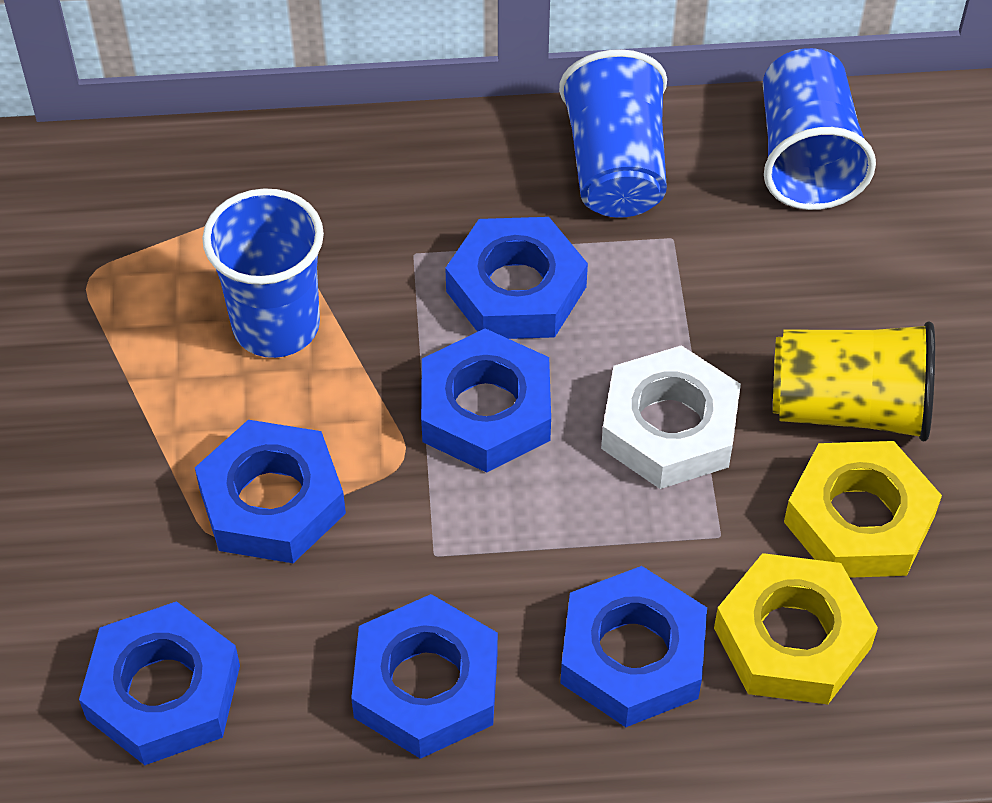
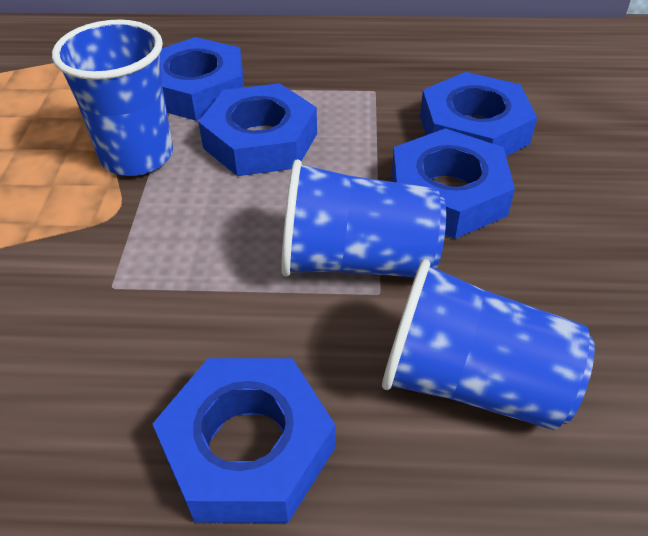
blue nut: [79,601,240,765] [195,420,346,563] [351,594,498,759] [421,328,551,473] [445,217,588,339] [560,566,707,727] = 6 -> [153,358,335,523] [160,37,243,121] [198,83,317,176] [392,128,515,239] [420,72,537,156] = 5
white nut: [601,345,741,489] = 1 -> none = 0
yellow cup: [773,322,935,442] = 1 -> none = 0
yellow nut: [714,553,878,704] [784,441,942,578] = 2 -> none = 0

